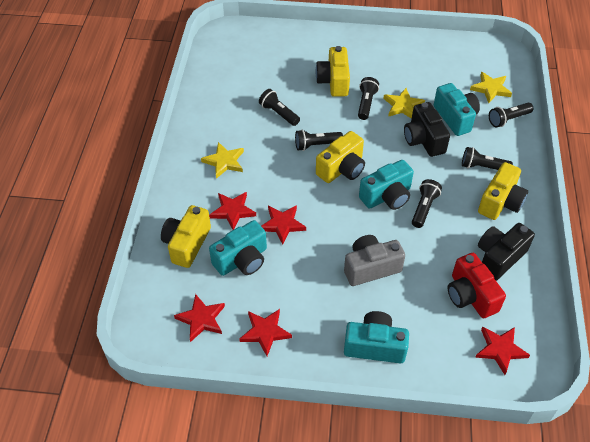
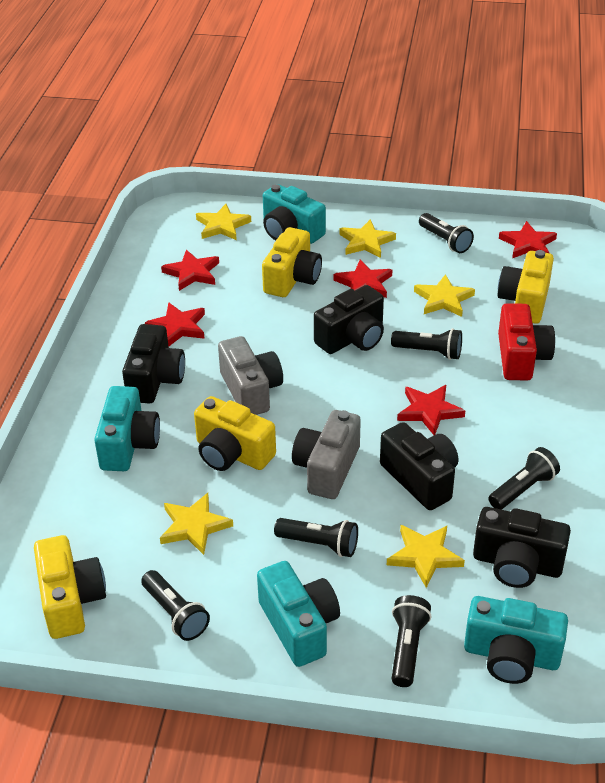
black camera: [404,102,450,157] [478,223,535,281] = 2 -> [122,324,185,404] [314,285,384,354] [380,422,458,510] [473,507,571,588] = 4
grey camera: [344,235,405,286] = 1 -> [218,336,283,415] [292,410,361,499] = 2
yellow star: [201,142,244,179] [383,88,425,119] [470,72,512,103] = 3 -> [160,493,233,555] [196,204,251,240] [340,219,396,258] [387,525,465,588] [414,274,475,317] = 5

